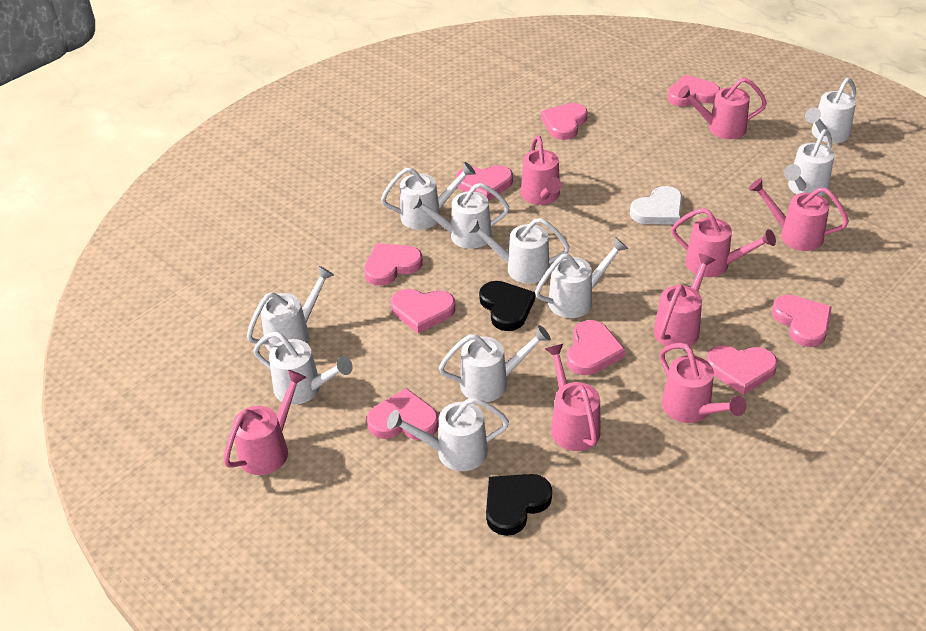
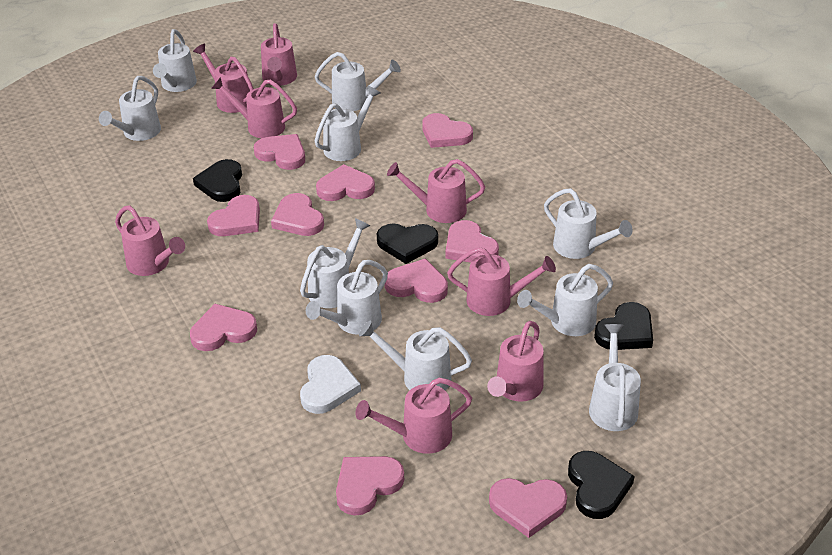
black heart: [479,281,535,331] [486,474,552,536] = 2 -> [193,159,242,202] [377,224,438,264] [568,451,635,519] [594,302,653,350] = 4
pink heart: [364,243,423,286] [367,388,439,440] [391,289,455,333] [456,165,513,201] [541,103,588,140] [567,320,626,375] [667,75,720,106] [706,345,778,395] [772,295,832,347] = 9 -> [190,304,257,351] [207,195,260,236] [254,134,305,170] [271,193,324,236] [316,164,375,201] [336,456,404,516] [385,258,448,303] [422,113,473,148] [445,220,499,263] [489,478,567,538] = 10

